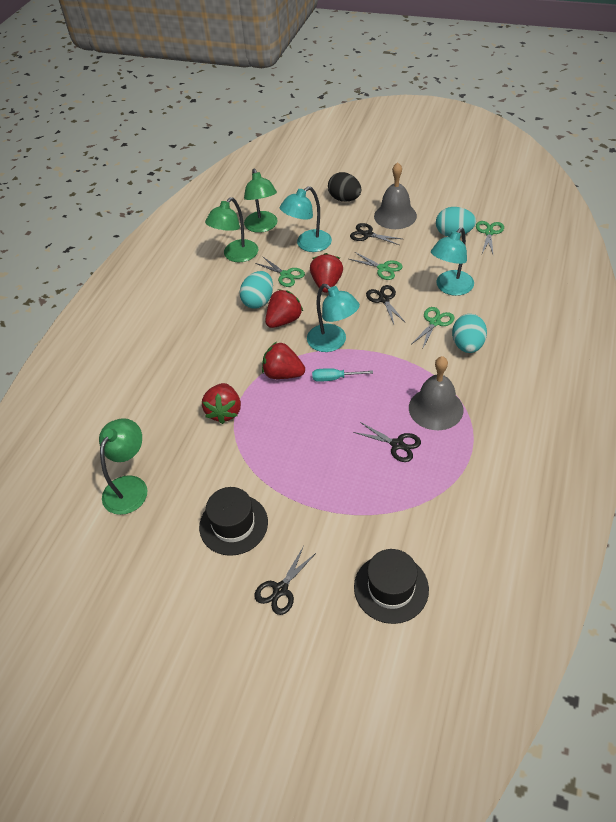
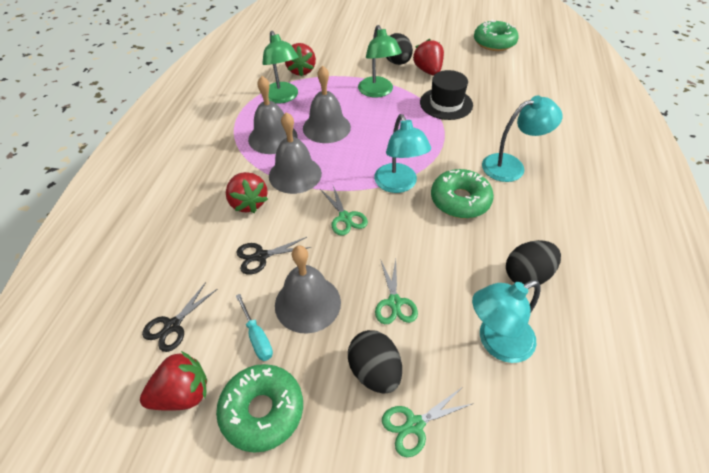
black egg: [328,172,361,202] = 1 -> [348,330,402,394] [386,33,413,65] [506,240,561,287] = 3
black hat: [199,487,268,556] [354,549,429,624] = 2 -> [420,70,473,120] = 1
black scissors: [254,546,317,615] [350,223,402,245] [353,422,421,462] [366,285,406,324] = 4 -> [142,282,217,352] [236,237,311,275] = 2
green donut: none = 0 -> [216,364,303,453] [431,169,494,219] [474,20,519,51] = 3
green lamp: [99,418,147,515] [205,197,258,262] [244,168,278,233] = 3 -> [262,31,298,104] [358,25,402,98] = 2
green scissors: [255,256,305,287] [349,252,403,280] [412,307,455,350] [476,221,504,254] = 4 -> [320,186,368,235] [375,259,418,324] [382,388,474,457] = 3
grey bell: [374,162,417,229] [409,356,463,430] = 2 -> [248,76,298,154] [269,112,322,194] [275,246,341,334] [303,66,351,143] = 4
turquoise egg: [240,271,273,309] [436,207,476,237] [452,314,487,353] = 3 -> none = 0

